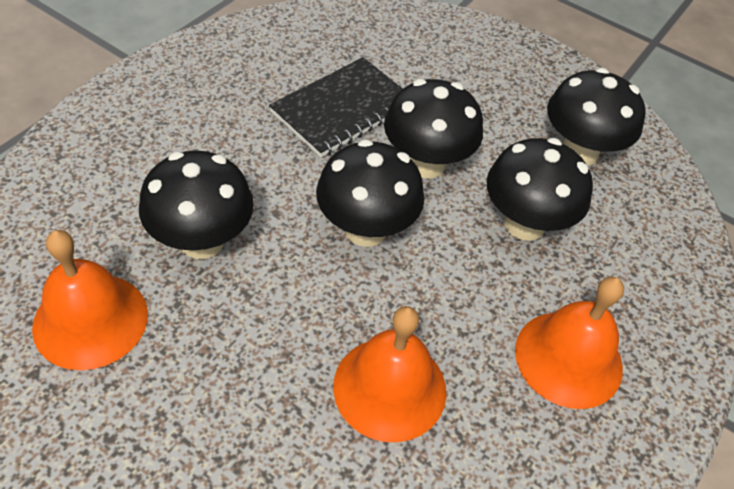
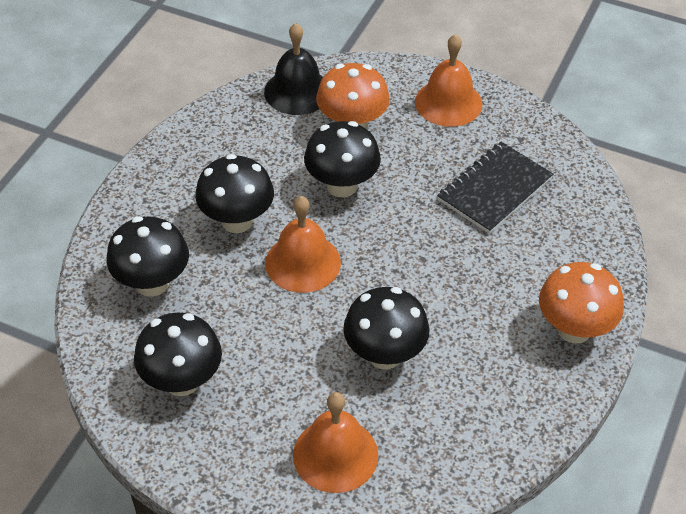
black bell: none = 0 -> [264,23,323,115] = 1
orange mushroom: none = 0 -> [316,63,390,129] [539,262,624,344] = 2

